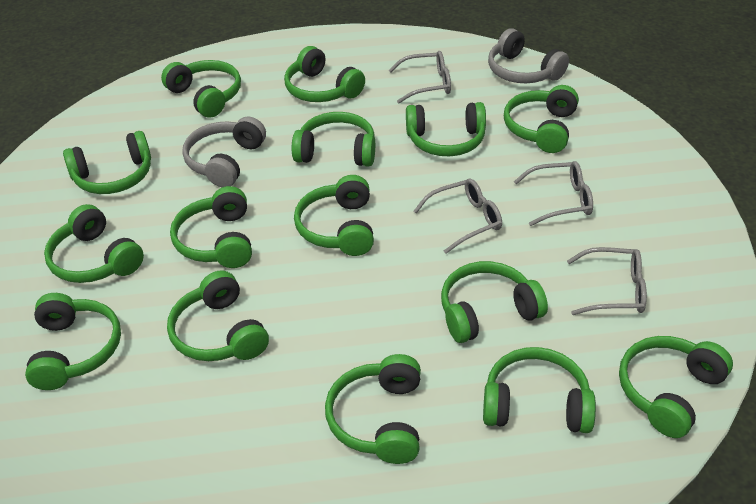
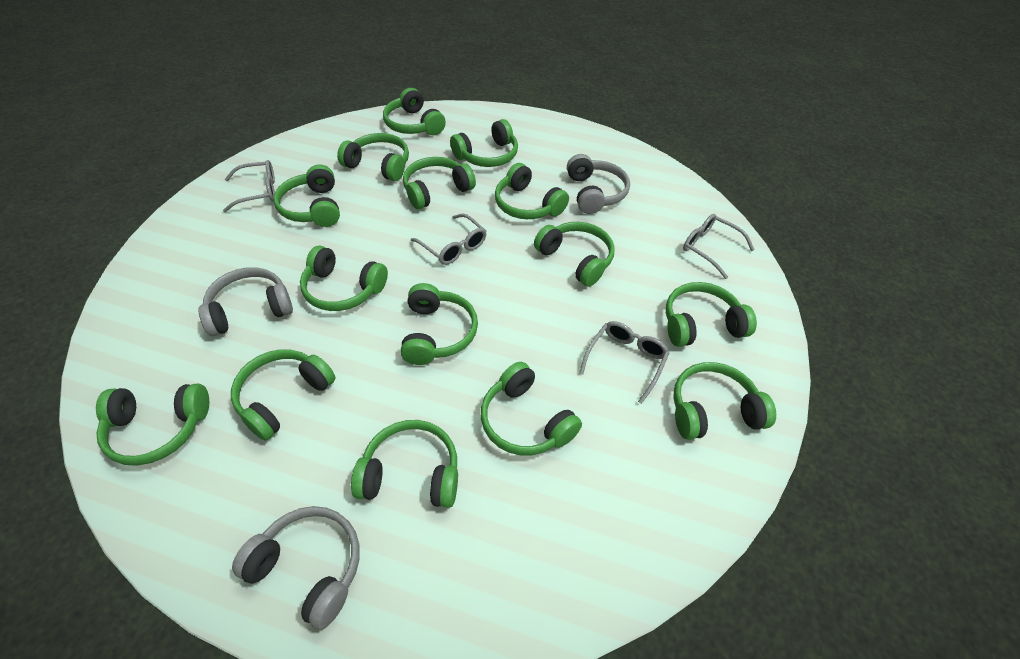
grey headphones: [182,116,266,187] [488,28,569,83] = 2 -> [199,267,293,336] [232,506,359,630] [567,154,630,214] = 3

